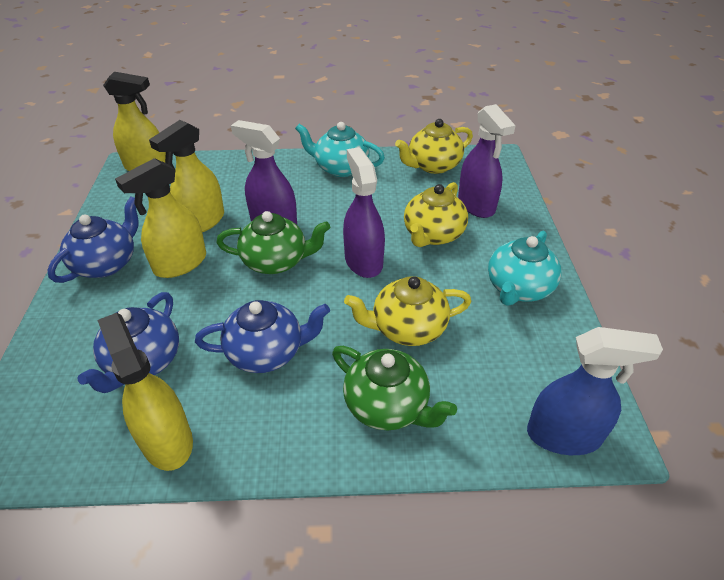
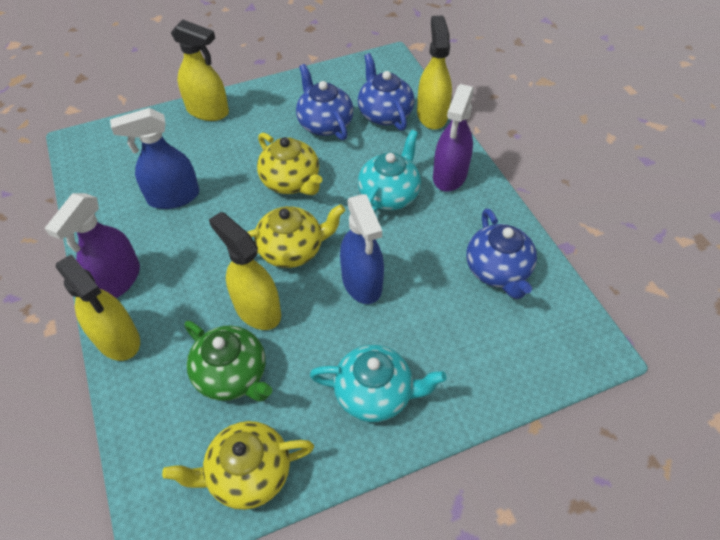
blue spray bottle: [527,327,663,455] = 1 -> [110,108,199,209] [340,194,384,304] = 2
green teapot: [216,211,330,274] [332,346,457,430] = 2 -> [184,321,272,402] = 1
purple spray bottle: [231,120,297,225] [343,147,385,278] [458,104,516,218] = 3 -> [45,193,140,298] [433,84,474,192] = 2

